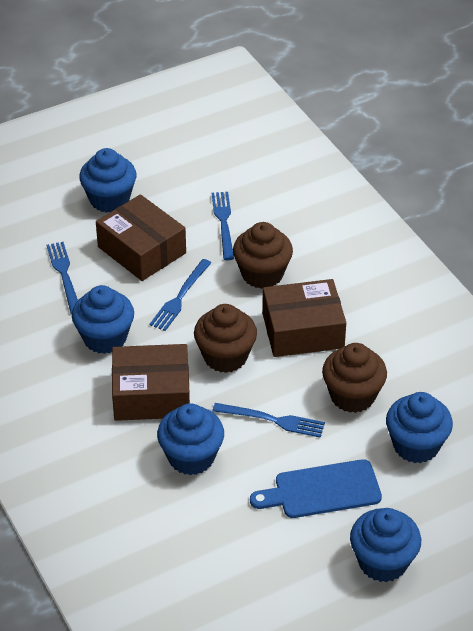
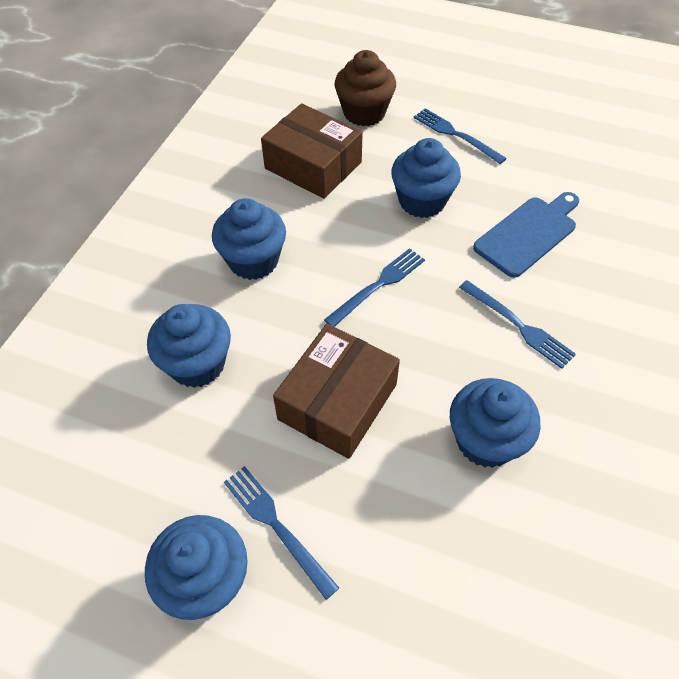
brown box: [96,194,186,281] [112,344,190,421] [262,279,346,357] = 3 -> [261,103,363,199] [273,324,400,459] = 2
brown cupcake: [194,304,257,373] [233,222,293,289] [322,343,387,413] = 3 -> [334,50,396,126] = 1

